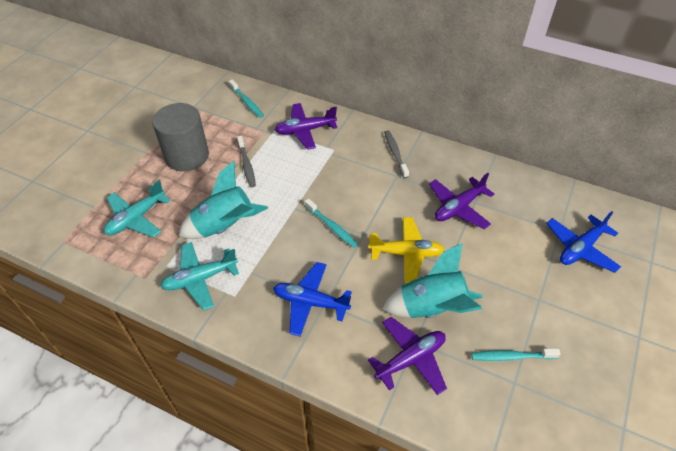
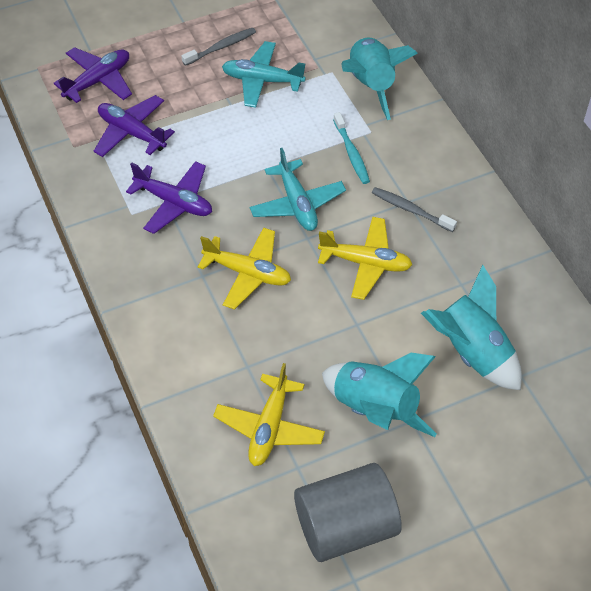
blue plane: [273,262,352,337] [546,211,621,273] = 2 -> none = 0
turquoise rocket: [179,161,268,239] [382,243,483,318] = 2 -> [322,353,436,437] [341,38,418,120] [421,265,522,390] = 3
turquoise toothbrush: [229,79,264,118] [305,198,358,248] [471,348,561,361] = 3 -> [333,112,370,184] = 1
yellow plane: [368,217,445,283] = 1 -> [198,227,291,310] [213,363,325,466] [318,217,412,300] = 3

